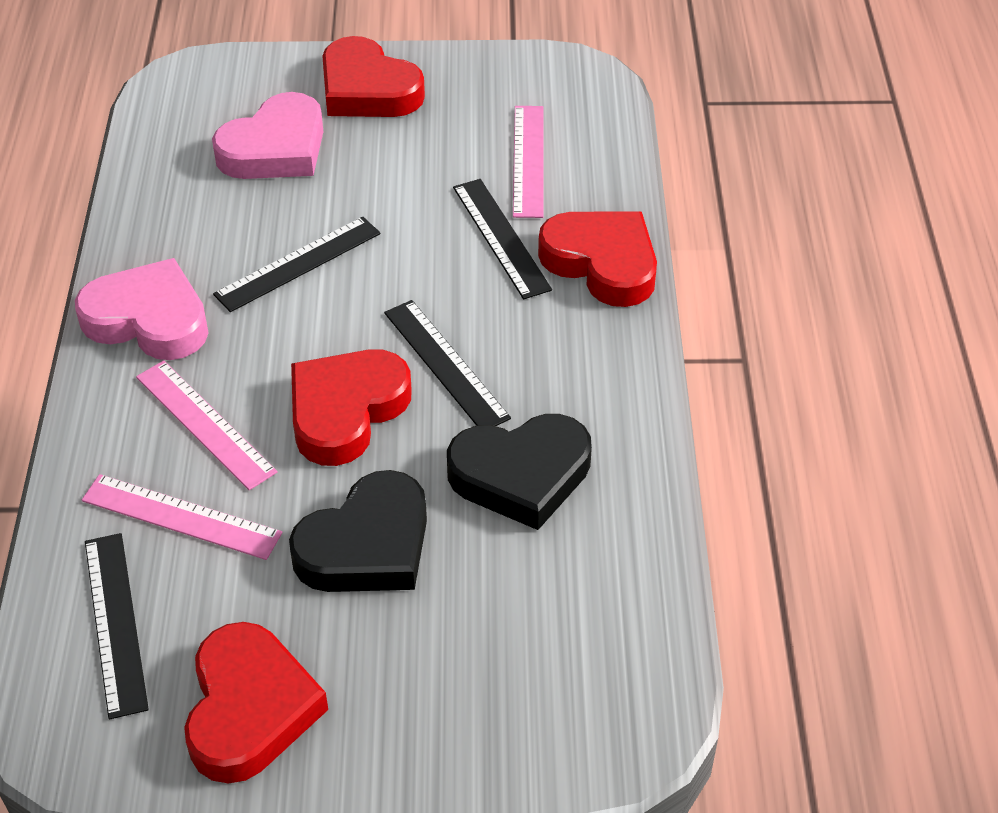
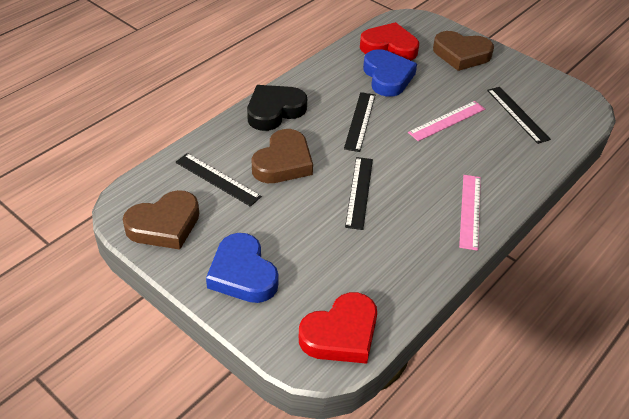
black heart: [289,470,427,592] [447,414,592,530] = 2 -> [247,85,307,131] = 1
blue heart: none = 0 -> [206,233,278,303] [363,49,417,97] = 2
brown heart: none = 0 -> [123,190,199,250] [251,129,313,183] [433,31,494,71] = 3
pink heart: [75,258,209,360] [212,92,323,179] = 2 -> none = 0
pink ruler: [82,474,283,560] [136,360,277,490] [513,106,543,218] = 3 -> [408,101,485,141] [459,175,481,251] = 2
red heart: [184,622,328,784] [291,349,412,466] [322,36,425,117] [538,211,657,307] = 4 -> [299,292,377,364] [360,22,419,61] = 2

